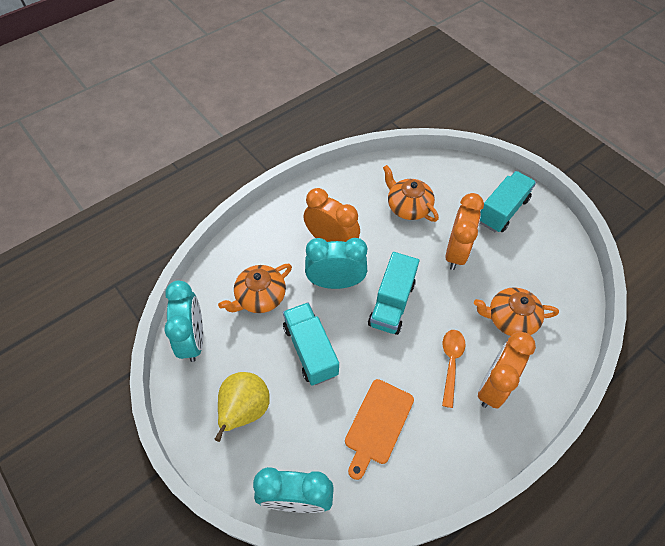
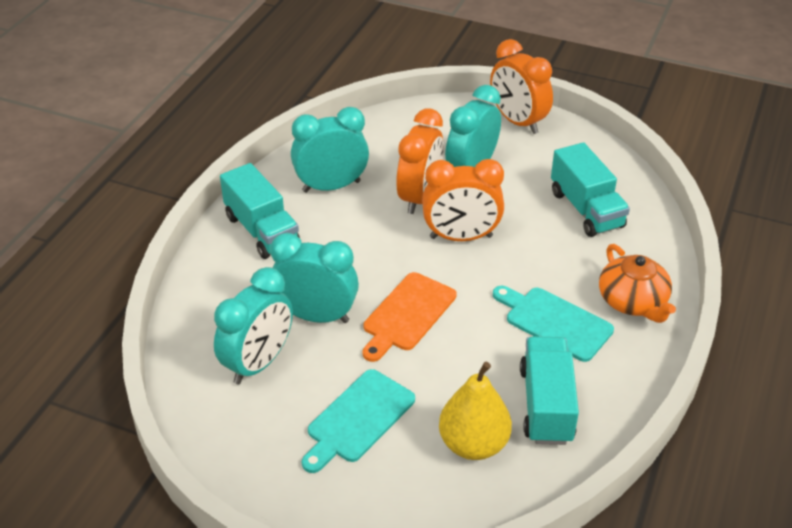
orange spoon: [442,330,465,408] = 1 -> none = 0
orange teapot: [218,264,292,313] [383,165,439,222] [474,287,559,336] = 3 -> [599,244,676,323] = 1
turquoise clock: [164,280,203,362] [253,467,334,513] [305,238,367,289] = 3 -> [214,267,293,384] [270,233,359,323] [291,107,369,193] [445,85,501,167] = 4
turquoise cutting board: none = 0 -> [302,369,415,473] [493,286,614,362] = 2

